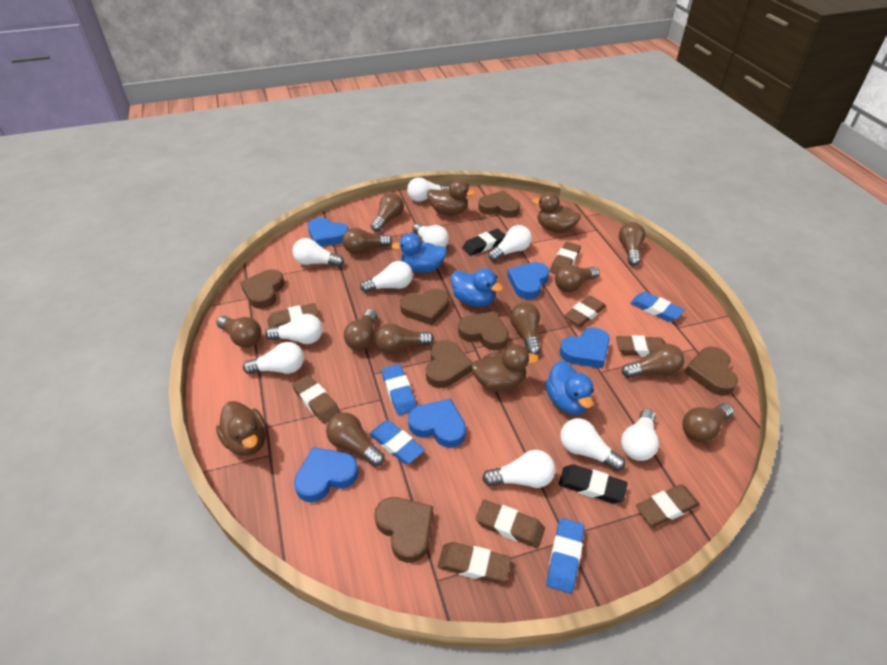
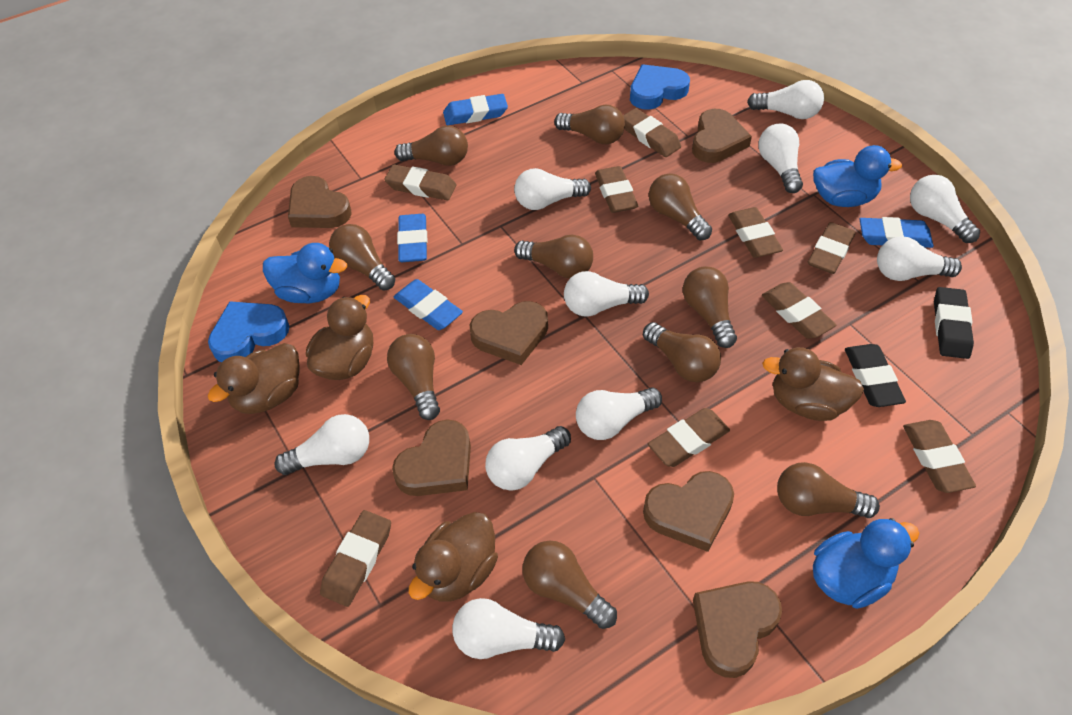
blue heart: [294,447,359,502] [308,217,349,247] [408,398,466,448] [507,262,549,299] [560,327,610,368] = 5 -> [208,301,289,362] [630,64,690,110] = 2
brown eraser: [267,303,318,327] [292,375,340,424] [438,542,511,583] [475,500,545,548] [550,242,581,274] [564,296,606,327] [616,335,666,357] [636,484,700,527] = 8 -> [320,510,391,607] [384,165,457,200] [595,166,638,213] [623,108,681,157] [648,408,730,467] [728,207,783,258] [762,282,836,338] [808,222,855,274] [903,420,976,493] = 9
brown heart: [240,269,285,309] [374,497,433,563] [400,289,449,325] [426,340,472,388] [458,311,509,350] [478,191,520,218] [684,347,738,396] = 7 -> [288,176,352,228] [392,420,471,496] [470,301,548,365] [643,471,734,552] [692,109,752,163] [693,581,782,678] = 6
brown light bulb: [216,316,261,348] [326,412,385,467] [342,228,392,254] [344,309,377,351] [371,193,404,232] [375,323,434,354] [510,302,540,355] [555,264,600,293] [619,222,646,266] [622,344,684,378] [682,403,734,443] = 11 -> [329,224,395,291] [387,334,440,420] [394,125,468,166] [514,235,593,278] [523,541,617,629] [554,105,625,144] [643,322,721,382] [649,174,712,240] [683,266,737,348] [777,462,880,518] = 10

